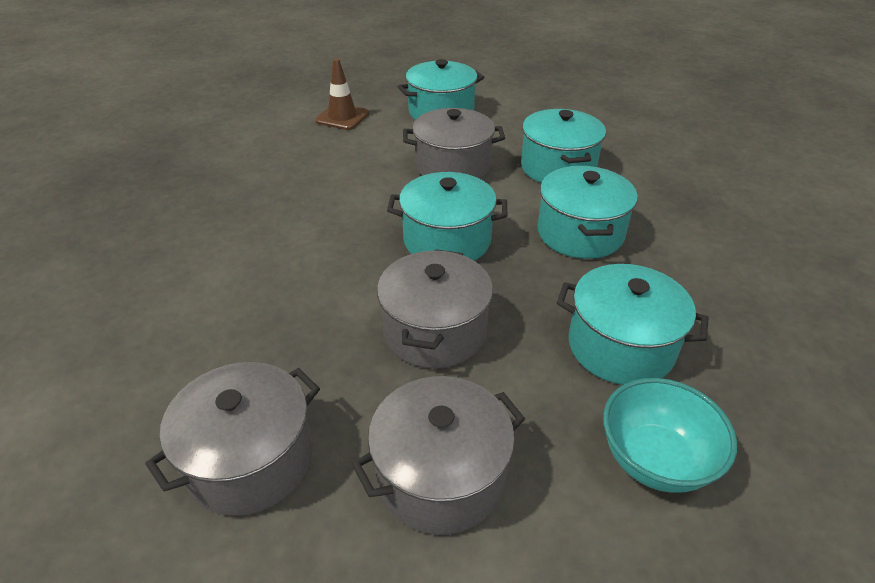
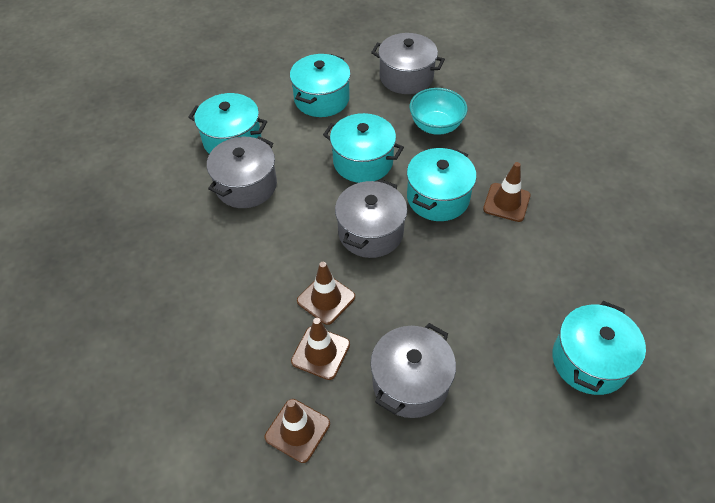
brown traffic cone: [315,59,369,130] = 1 -> [265,399,330,463] [291,318,350,380] [297,262,355,325] [483,162,531,222] = 4

